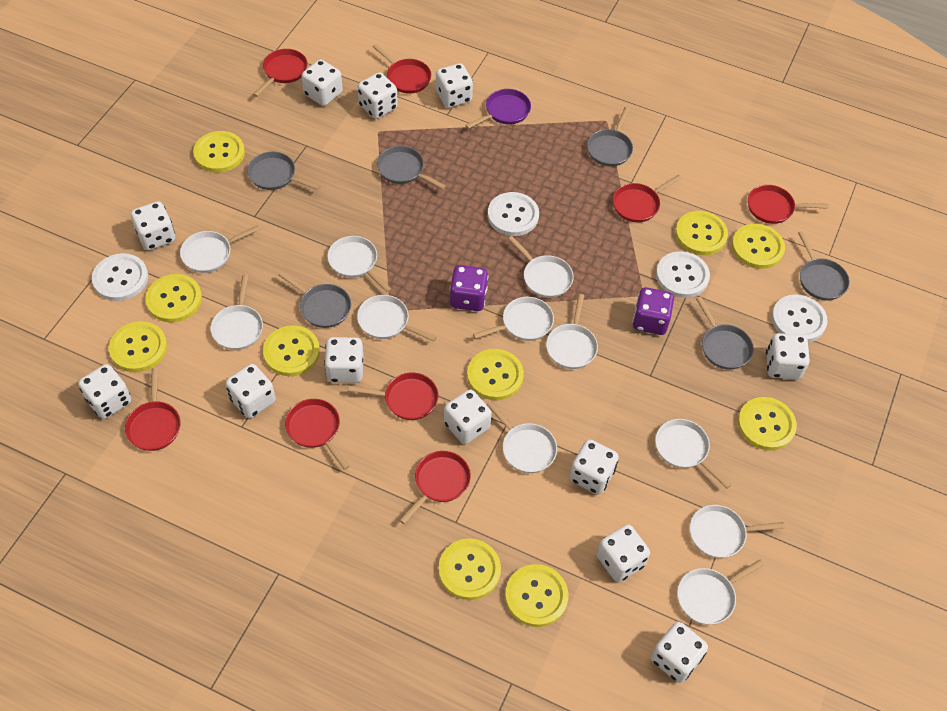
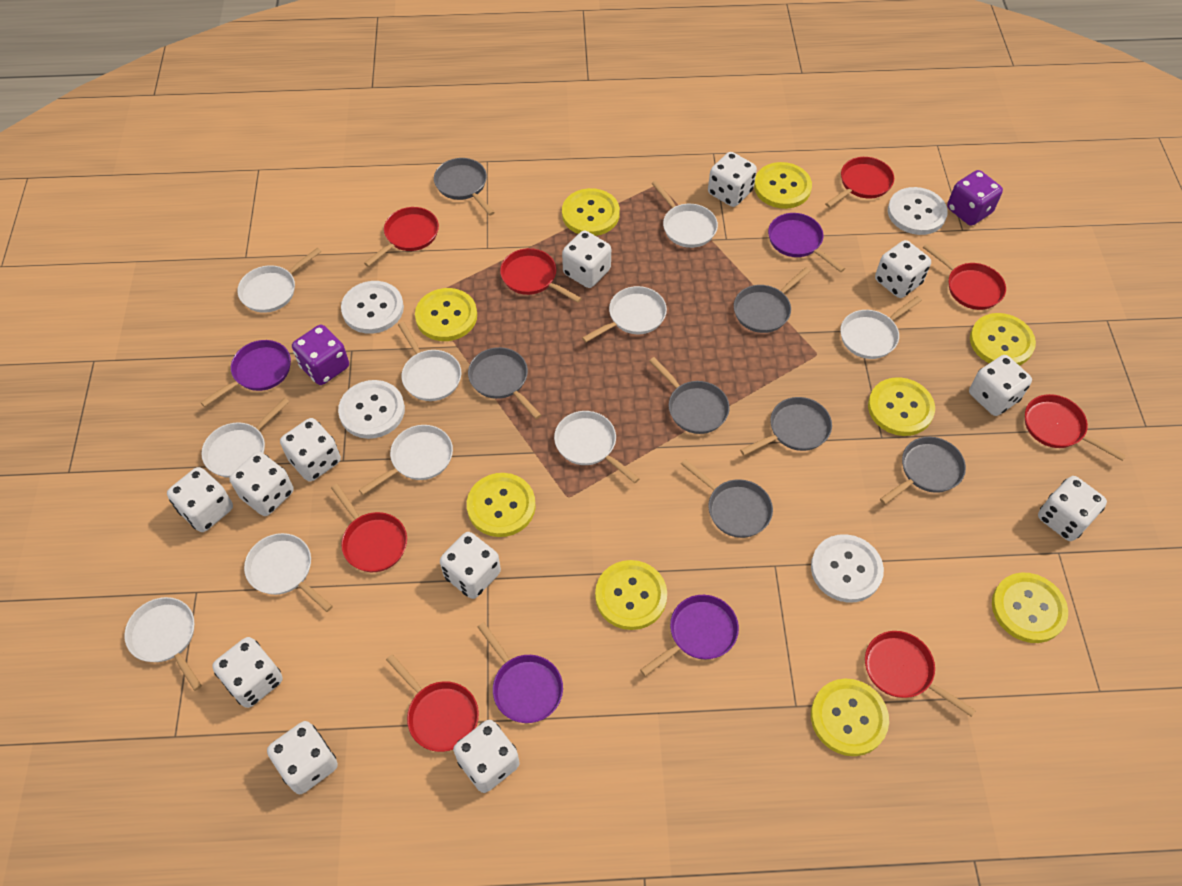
grey pan: [247,152,321,190] [278,271,351,328] [377,146,446,190] [587,107,633,166] [696,297,754,370] [798,231,850,300] = 6 -> [434,158,495,216] [468,347,541,419] [649,357,730,434] [681,459,773,538] [734,267,810,333] [740,397,832,456] [880,437,966,504] = 7
purple pan: [465,89,531,129] = 1 -> [200,340,291,407] [478,622,563,723] [640,595,739,676] [768,213,845,272] = 4
white pan: [180,225,260,273] [210,274,263,350] [327,236,391,292] [357,295,437,342] [473,297,554,341] [486,401,557,473] [508,236,574,298] [546,294,598,369] [655,419,731,489] [677,559,764,625] [690,505,785,558] = 11 -> [124,597,202,691] [201,398,289,478] [237,248,321,313] [244,533,333,612] [359,425,453,495] [398,322,461,401] [554,411,640,483] [582,286,667,342] [651,181,718,248] [840,296,922,359] = 10
yellow button: [109,321,167,372] [145,274,202,322] [193,131,245,173] [263,325,320,376] [438,538,501,600] [467,349,524,400] [505,564,568,627] [675,211,728,255] [732,224,785,269] [738,397,797,450] = 10 -> [415,288,477,341] [467,473,536,537] [562,188,620,236] [595,560,667,630] [754,162,812,209] [811,679,889,756] [868,377,935,436] [970,313,1036,366] [992,573,1068,643] = 9

